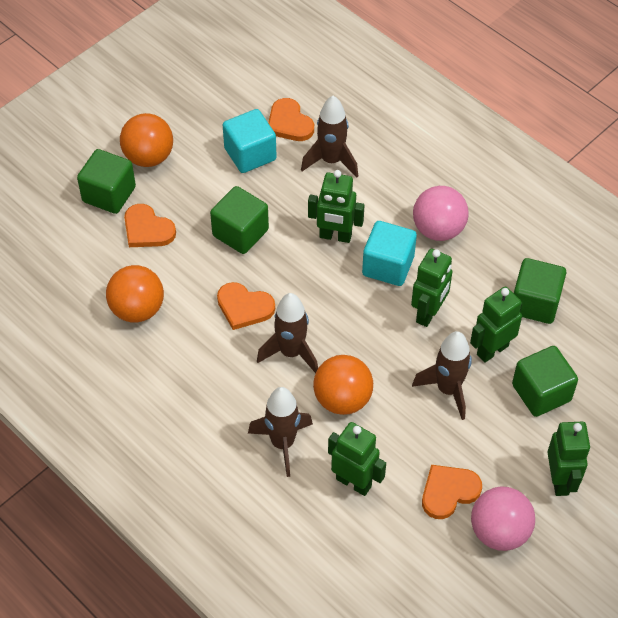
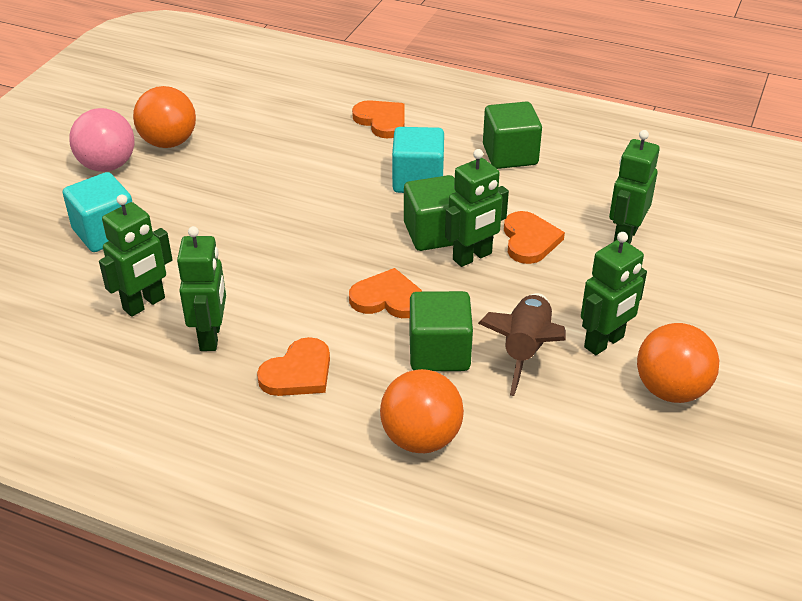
brown rocket: [248,387,313,477] [257,293,318,373] [301,96,358,178] [412,331,472,420] = 4 -> [478,293,566,396] = 1
green cube: [77,149,136,214] [210,186,269,254] [512,346,578,417] [514,258,566,324] = 4 -> [404,175,456,251] [410,291,473,371] [483,102,542,169] = 3
pink ball: [413,186,469,241] [471,486,535,551] = 2 -> [69,108,135,172] = 1

